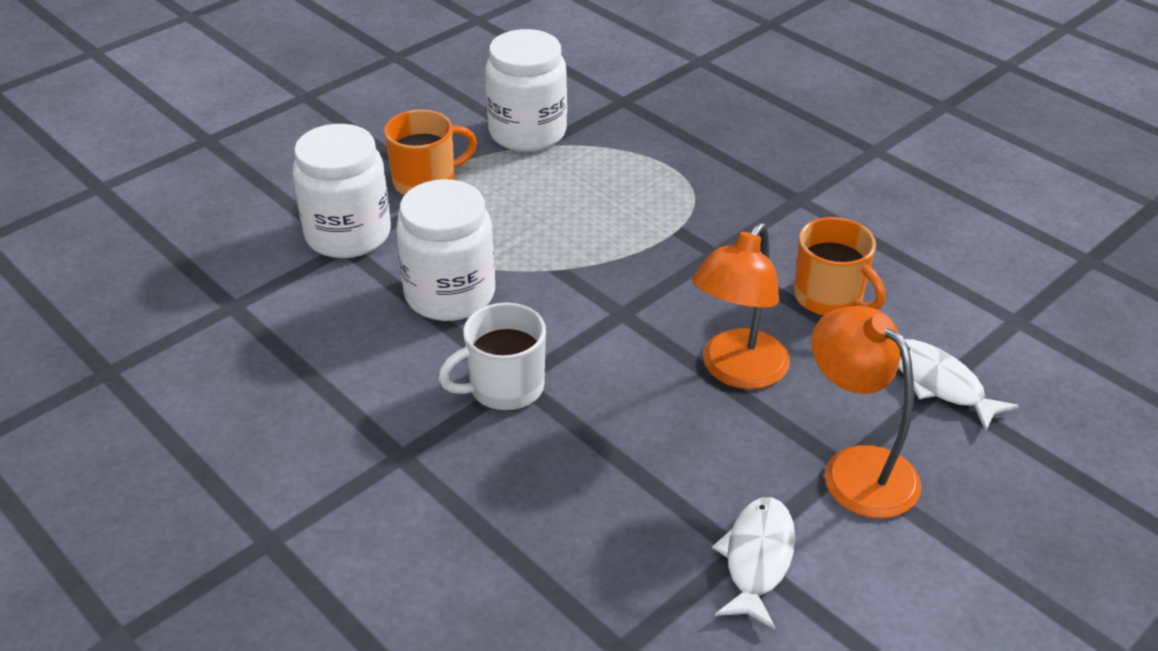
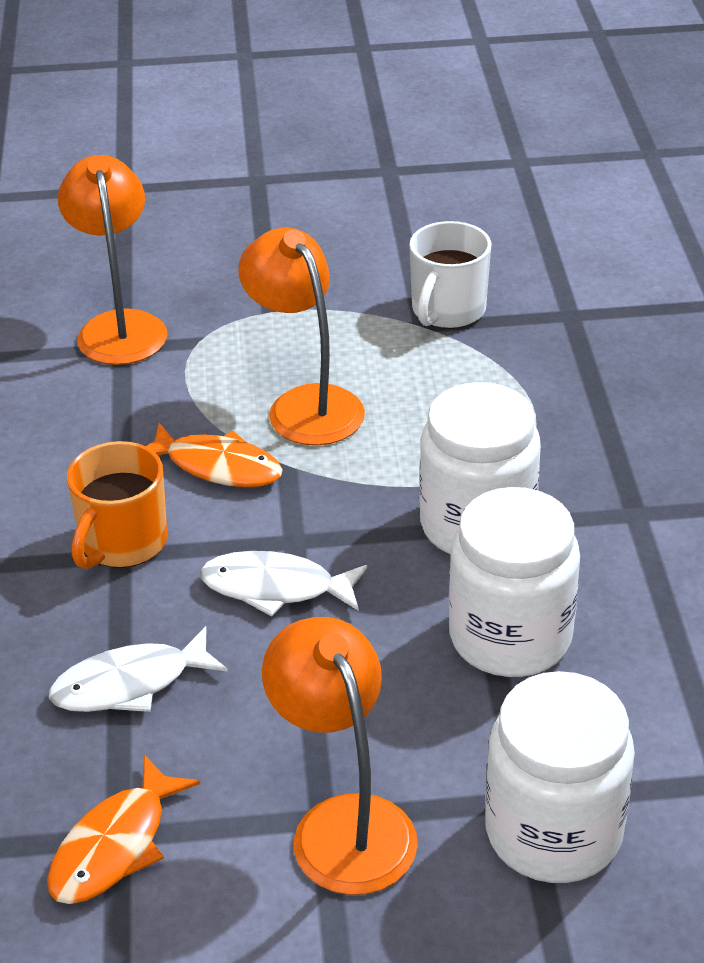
orange fish: none = 0 -> [47,754,200,904] [146,423,283,487] = 2
orange lamp: [693,223,790,389] [811,306,921,518] = 2 -> [58,155,167,365] [238,228,365,445] [262,617,418,895] = 3
orange mug: [384,110,477,195] [794,217,886,316] = 2 -> [67,441,168,569] = 1

